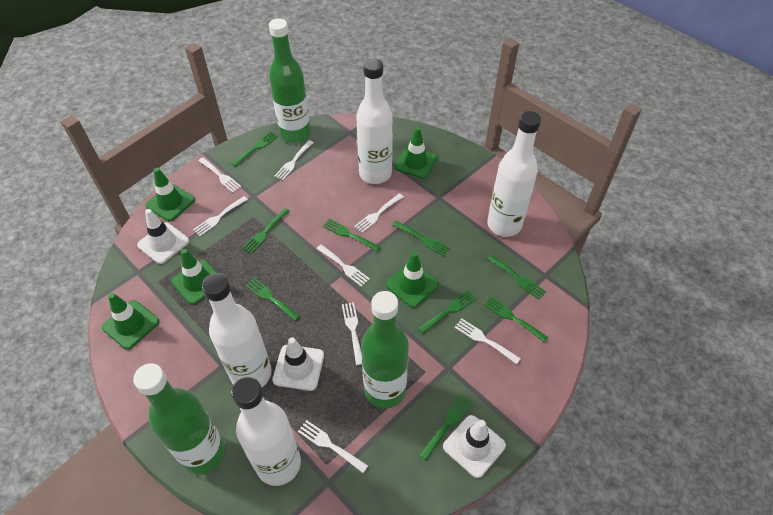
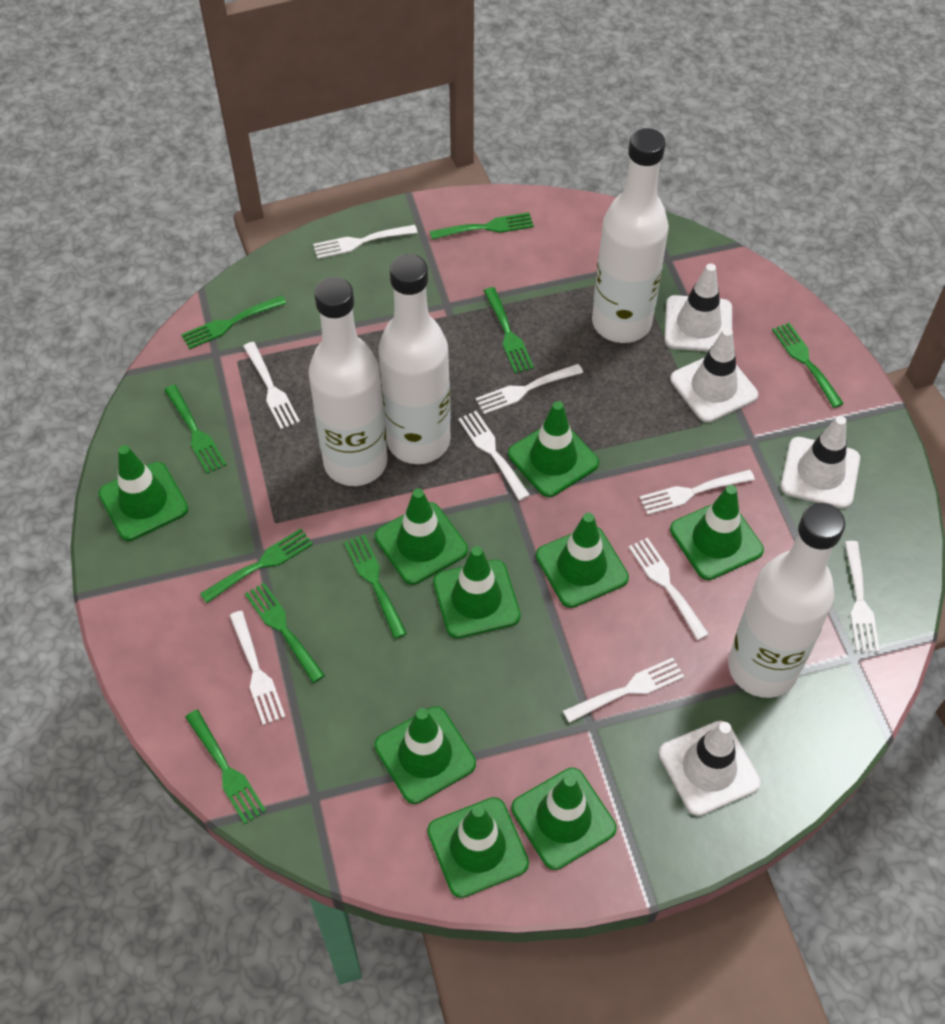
green bottle: [133,363,225,474] [269,18,311,143] [361,291,409,409] = 3 -> none = 0
green traffic cone: [102,293,159,350] [145,168,195,221] [171,249,217,305] [386,251,439,308] [394,127,437,179] = 5 -> [99,445,188,541] [375,489,468,585] [375,706,476,804] [427,797,529,898] [433,546,521,638] [508,401,599,497] [512,768,617,870] [536,513,629,608] [670,485,764,580] = 9
white fork: [193,196,248,236] [198,158,241,192] [274,140,314,180] [298,420,368,473] [316,244,370,287] [342,302,362,365] [354,193,404,233] [455,319,521,364] = 8 -> [229,611,285,725] [243,342,300,429] [313,225,418,259] [458,411,530,501] [476,364,583,414] [563,658,684,723] [629,538,709,640] [639,469,755,515] [845,541,880,652] = 9
white traffic cone: [137,209,189,264] [272,337,324,391] [443,415,506,478] = 3 -> [659,721,761,816] [665,263,732,352] [670,328,758,423] [781,416,860,509] = 4

